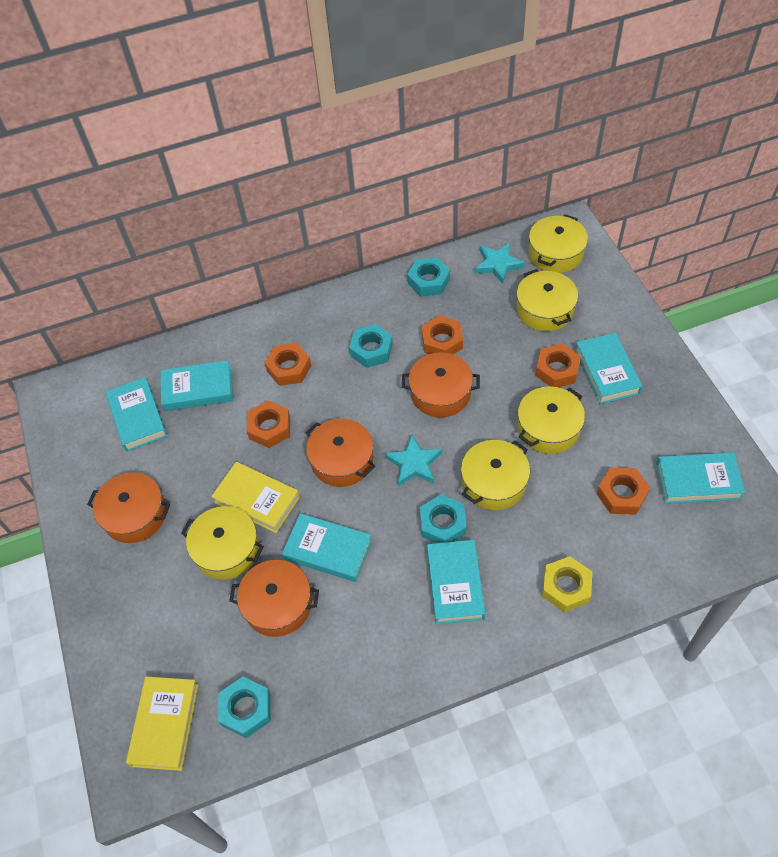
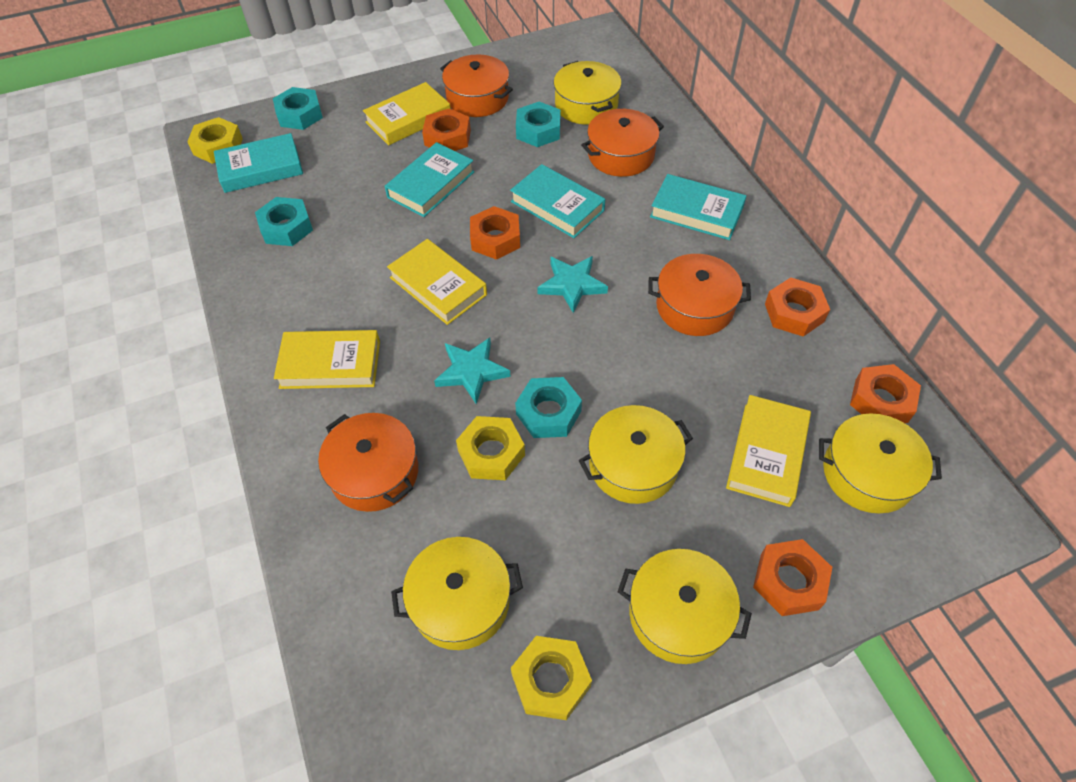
turquoise book: [105,377,167,452] [161,360,233,411] [282,513,372,582] [427,540,486,624] [575,333,643,404] [656,452,745,504] = 6 -> [214,133,303,193] [385,142,474,217] [510,164,605,238] [650,174,746,240] = 4
yellow book: [126,677,198,771] [211,462,300,533] = 2 -> [274,330,380,389] [363,82,451,145] [387,239,487,325] [726,395,811,507] = 4
yellow nut: [542,556,592,612] = 1 -> [187,117,243,164] [456,416,525,480] [511,636,592,720] = 3

